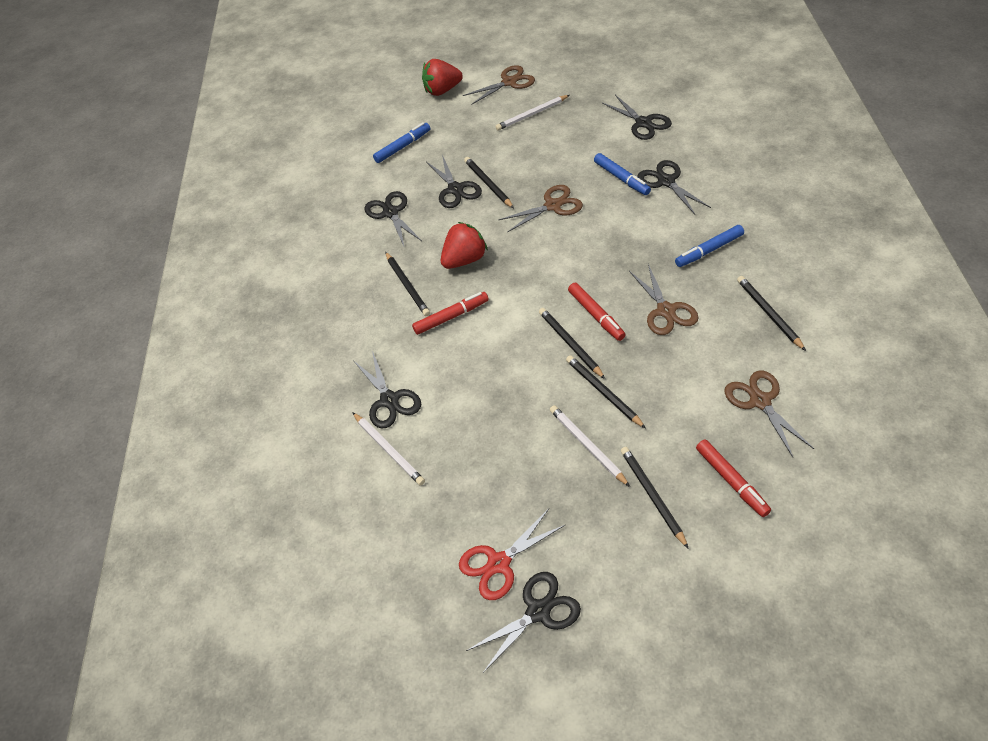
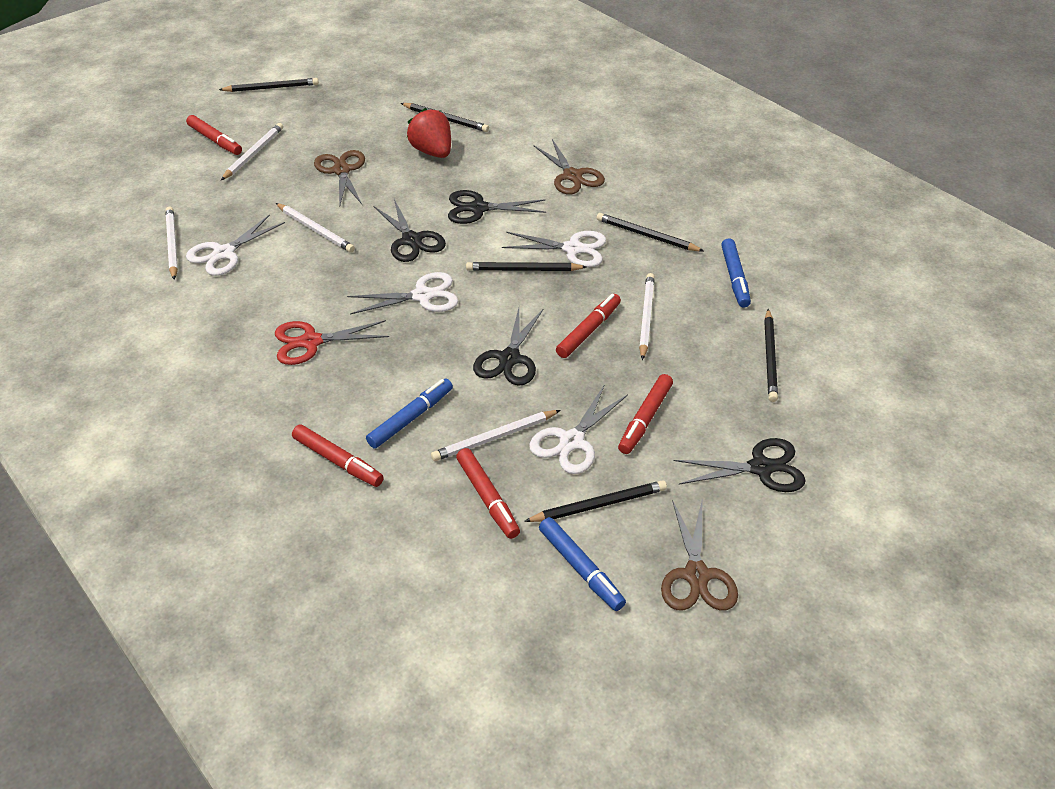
black scissors: [354,351,421,428] [364,191,422,246] [427,155,482,208] [466,572,581,673] [602,95,672,140] [638,160,711,214] = 6 -> [373,199,446,262] [448,190,546,224] [473,308,543,386] [674,438,806,492] = 4
brown scissors: [463,65,535,105] [498,185,583,232] [629,264,698,335] [724,371,814,457] = 4 -> [314,150,365,205] [533,139,605,195] [661,499,738,610] = 3
red marker: [412,292,489,335] [568,283,626,341] [696,440,771,517] = 3 -> [186,115,242,155] [292,424,384,487] [456,448,520,539] [556,294,621,358] [618,374,673,454] = 5
red strawberry: [422,59,463,96] [441,222,488,269] = 2 -> [407,108,451,158] = 1
white pencil: [352,412,425,486] [495,95,569,131] [550,405,630,487] = 3 -> [166,207,178,280] [221,123,283,180] [276,203,355,253] [431,410,561,461] [639,273,655,360] = 5
white scissors: none = 0 -> [186,214,285,276] [347,272,458,314] [502,231,606,267] [529,384,628,474] = 4

